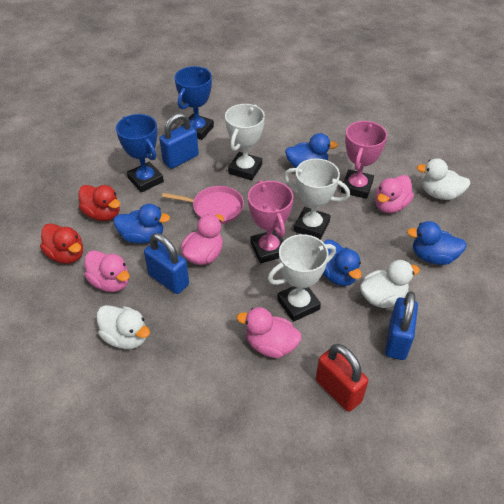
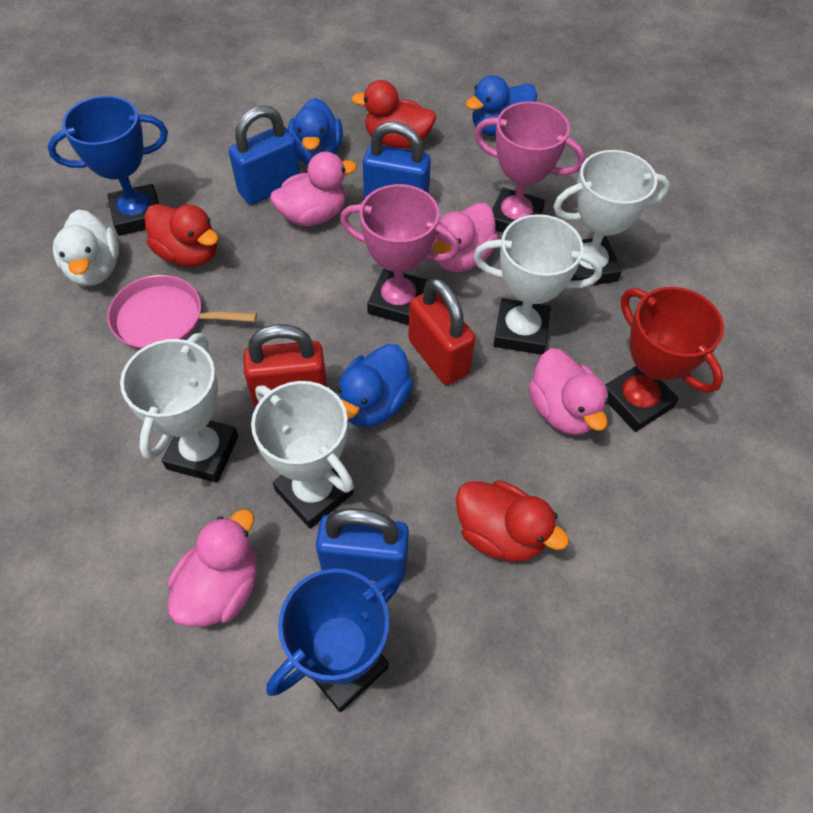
blue duck: [114,204,170,244] [285,133,338,168] [323,240,362,286] [407,221,467,265] = 4 -> [288,98,343,164] [338,344,413,427] [466,75,537,136] = 3
red duck: [40,223,83,264] [79,185,120,221] = 2 -> [145,204,219,267] [352,80,436,149] [456,481,569,562] = 3
red padlock: [316,344,368,412] = 1 -> [243,324,327,408] [408,278,475,385] = 2
red trophy: none = 0 -> [605,287,724,432] = 1
white duck: [97,305,150,349] [360,260,420,308] [417,158,471,200] = 3 -> [53,209,119,286] = 1
white trophy: [225,104,265,180] [268,234,336,322] [284,158,350,240] = 3 -> [120,333,238,483] [251,381,354,529] [473,214,602,355] [553,150,670,286] = 4

